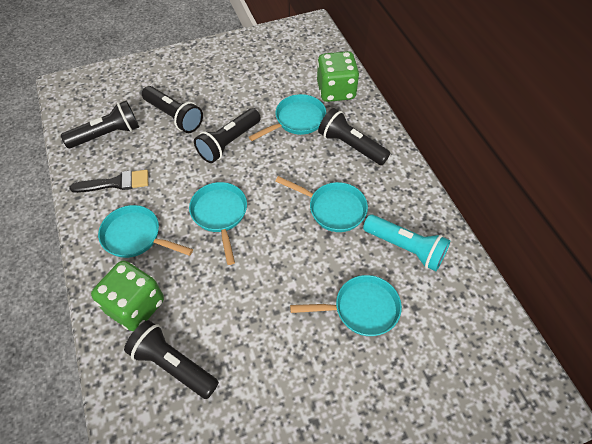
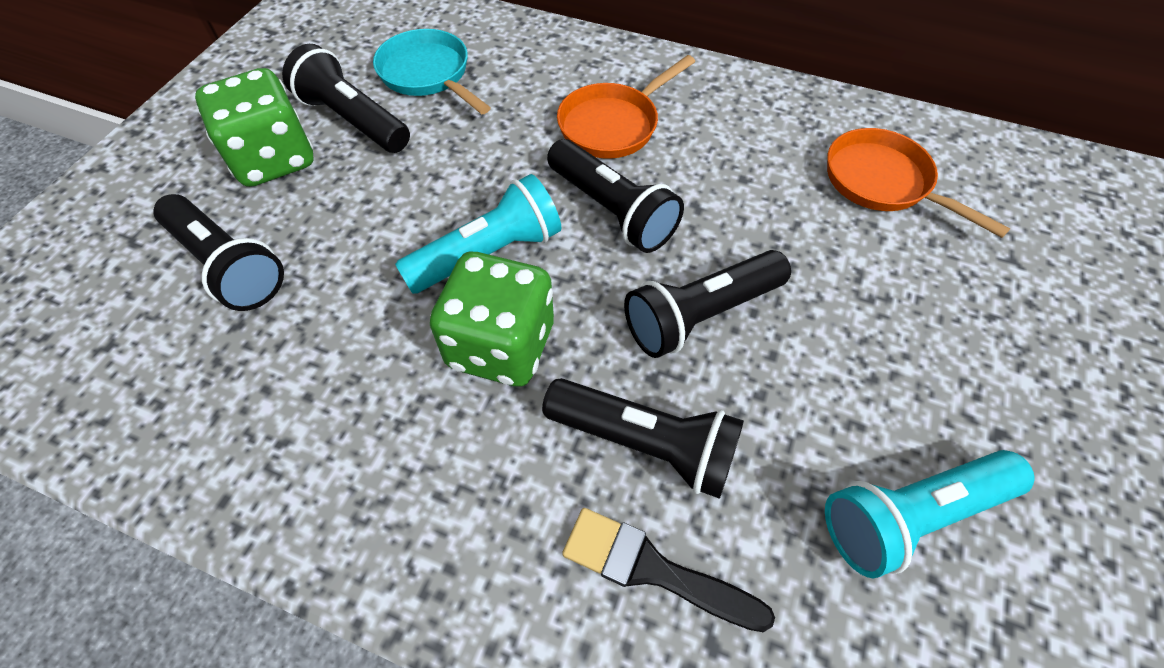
orange pan: none = 0 -> [557,55,695,159] [827,128,1010,238] = 2
turquoise flashlight: [363,214,450,271] = 1 -> [395,174,561,294] [825,450,1034,578] = 2
turquoise pan: [98,205,193,258] [189,182,247,265] [249,94,326,141] [275,176,368,232] [290,275,402,336] = 5 -> [373,29,491,114] = 1

